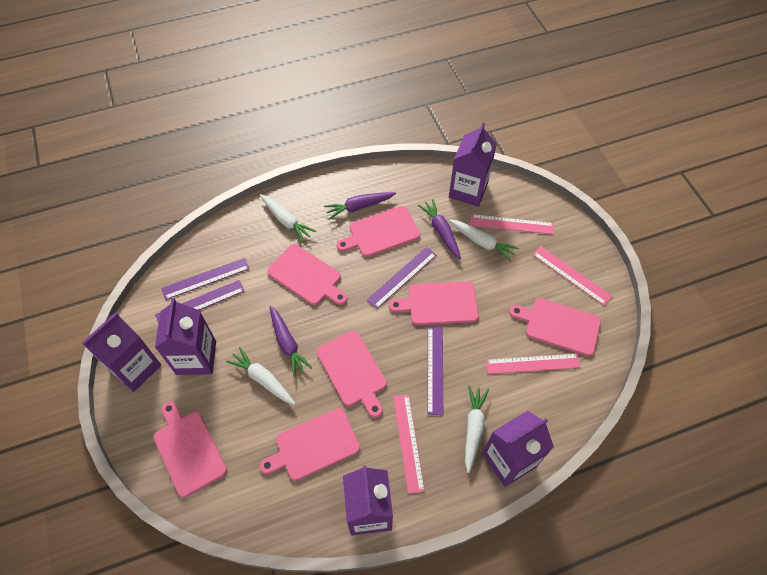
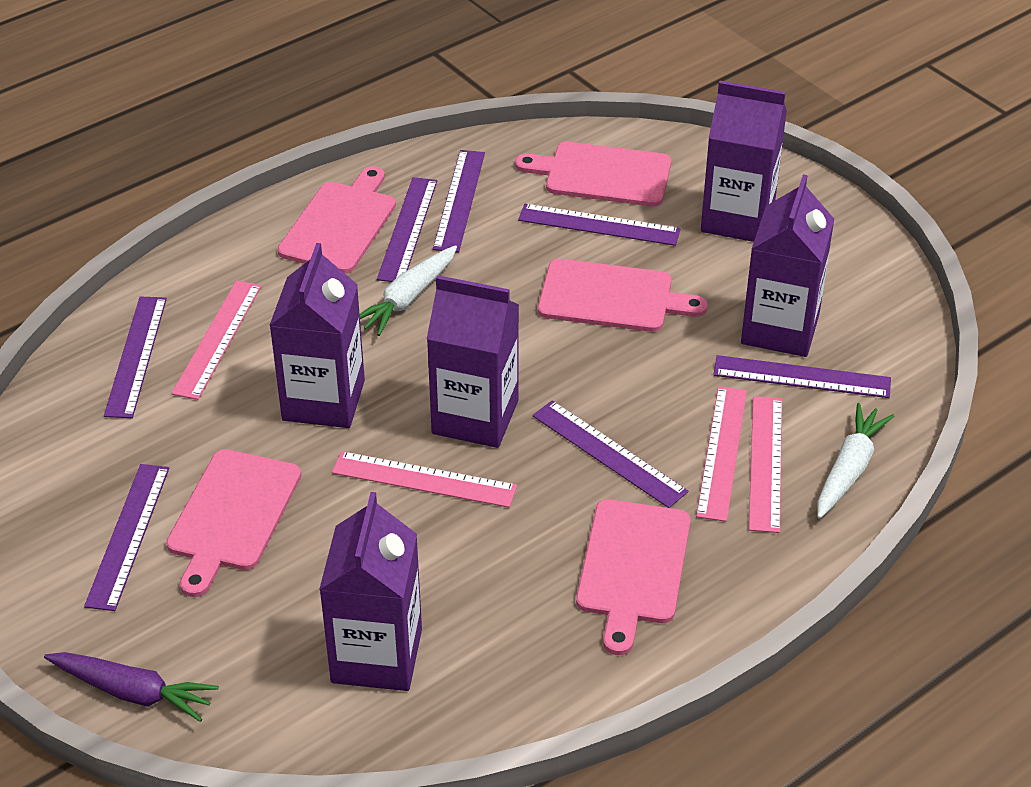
pink cutting board: [154,401,227,498] [259,408,360,481] [267,244,347,305] [316,331,387,418] [336,206,420,257] [389,281,479,325] [509,298,601,356] = 7 -> [166,449,301,597] [278,166,396,273] [515,142,671,206] [538,259,708,332] [576,499,691,655] = 5
purple carrot: [269,305,312,377] [324,192,396,220] [418,199,461,259] = 3 -> [44,652,219,722] = 1
purple ruler: [155,280,244,324] [161,258,249,300] [367,247,436,309] [427,327,443,415] = 4 -> [84,464,169,611] [104,296,167,418] [377,177,437,282] [433,150,485,253] [518,204,681,246] [533,400,688,508] [713,355,891,398] = 7
white carrot: [226,347,295,405] [260,194,316,242] [449,220,519,262] [465,386,489,473] = 4 -> [360,245,457,336] [817,403,894,519] = 2

